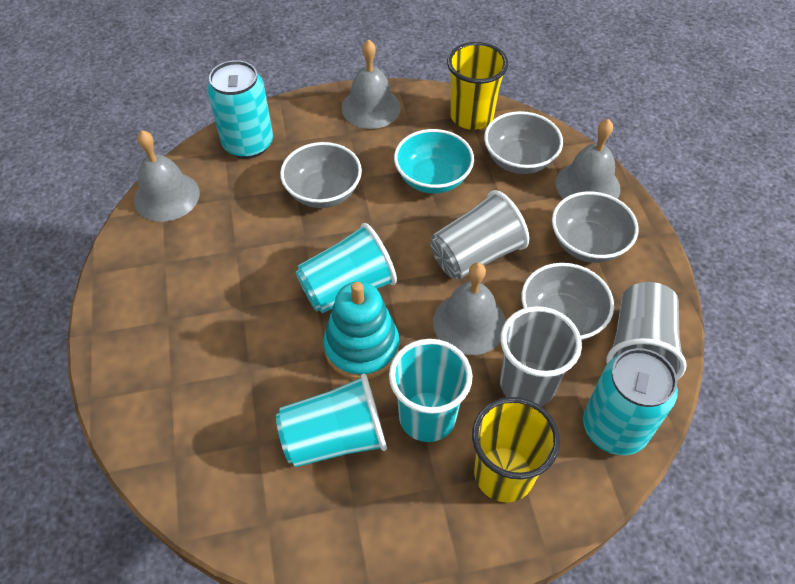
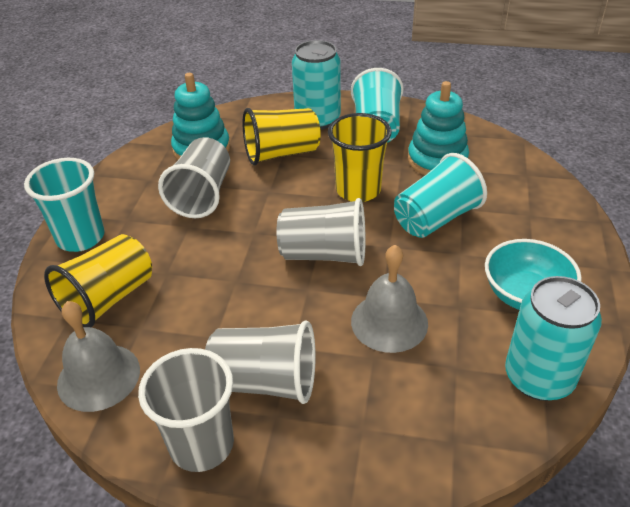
grey bell: [134,130,200,222] [342,39,401,129] [433,263,506,355] [556,119,621,199] = 4 -> [57,301,140,412] [351,245,428,353] = 2
grey bowl: [280,142,362,208] [484,111,563,174] [521,263,614,340] [552,191,638,263] = 4 -> none = 0
grey cup: [430,190,529,279] [500,306,582,406] [606,282,687,380] = 3 -> [138,348,234,472] [158,137,230,218] [205,320,316,404] [277,198,365,266] = 4
turquoise stacking toy: [323,282,399,380] = 1 -> [171,73,230,160] [408,81,469,175] = 2
yellow cup: [447,42,508,130] [472,397,560,502] = 2 -> [44,234,152,328] [243,108,321,166] [328,113,392,202] = 3

